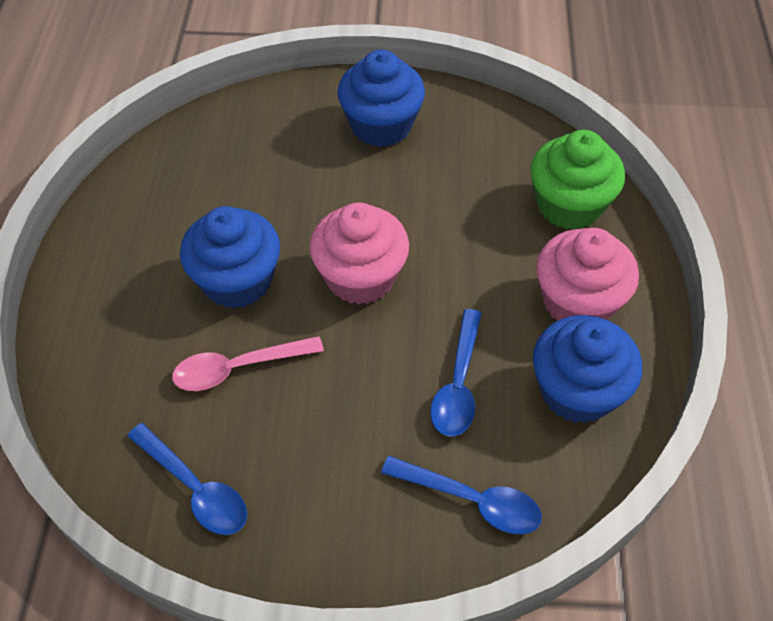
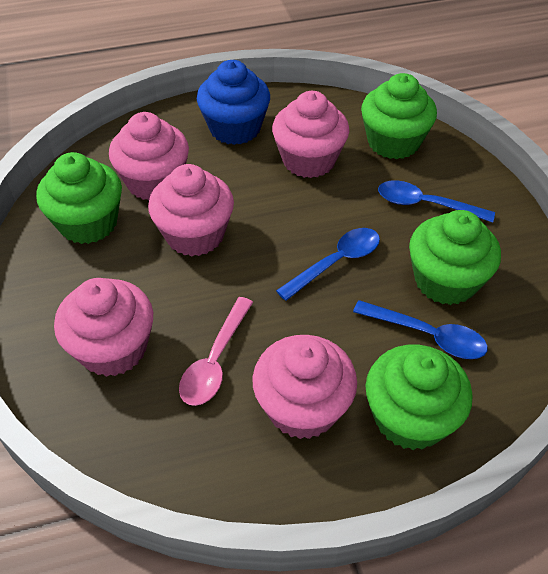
blue cupcake: [180,206,280,309] [337,49,425,147] [533,315,642,423] = 3 -> [197,60,270,145] = 1
green cupcake: [531,130,625,230] = 1 -> [36,152,122,244] [361,73,437,159] [366,345,472,450] [409,210,501,305] = 4
pink cupcake: [310,202,409,305] [536,228,639,321] = 2 -> [54,278,153,377] [109,112,189,200] [148,164,234,257] [252,335,357,439] [272,91,349,178] = 5

